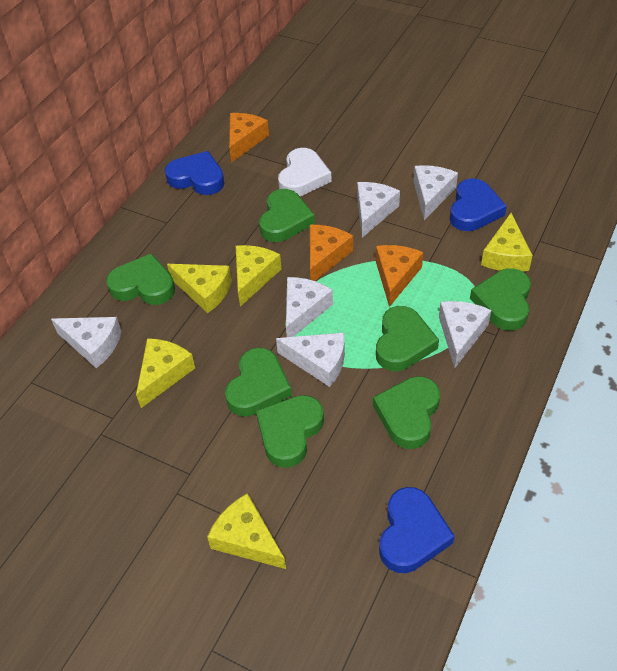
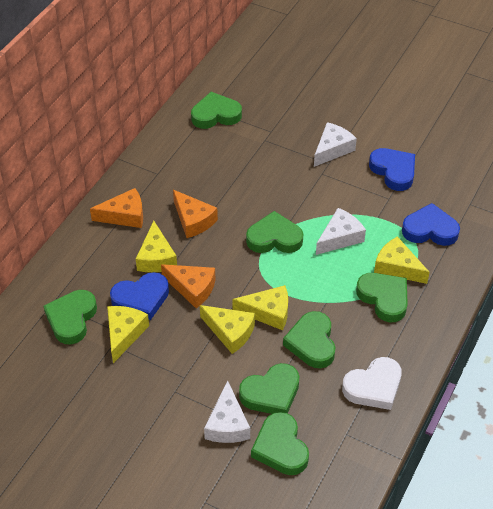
white cheese: [51,317,122,368] [276,333,345,387] [286,277,333,337] [357,182,400,238] [413,165,458,220] [439,301,491,368] = 6 -> [204,381,250,443] [314,122,357,167] [316,208,366,255] = 3

